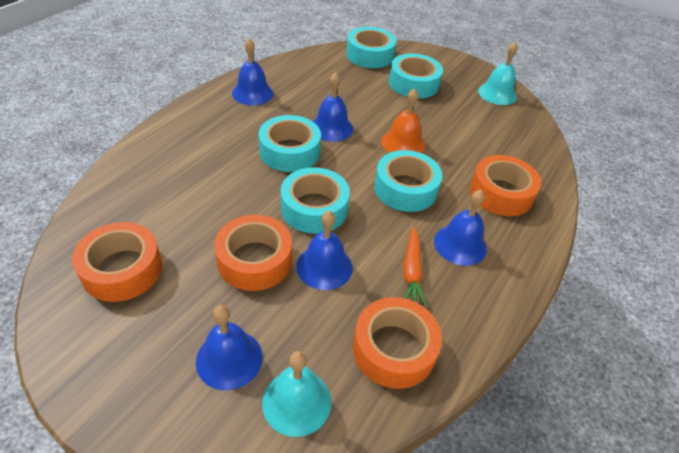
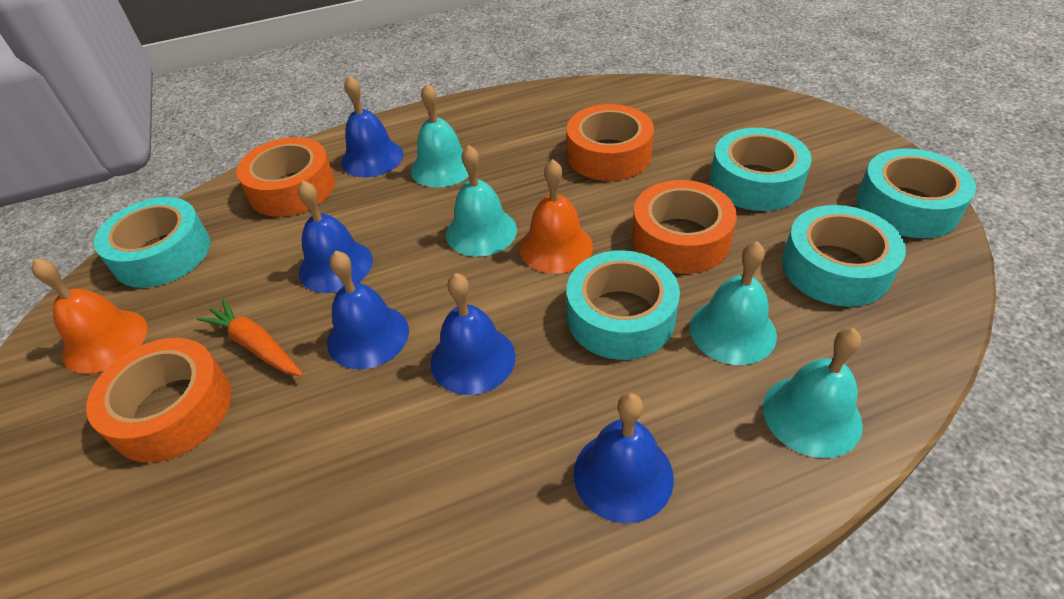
orange bell: [381,88,425,153] = 1 -> [32,258,148,374] [519,159,593,274] = 2
turquoise bell: [262,351,331,437] [478,42,518,105] = 2 -> [411,83,469,188] [446,145,517,257] [690,241,777,365] [763,328,863,458] = 4

